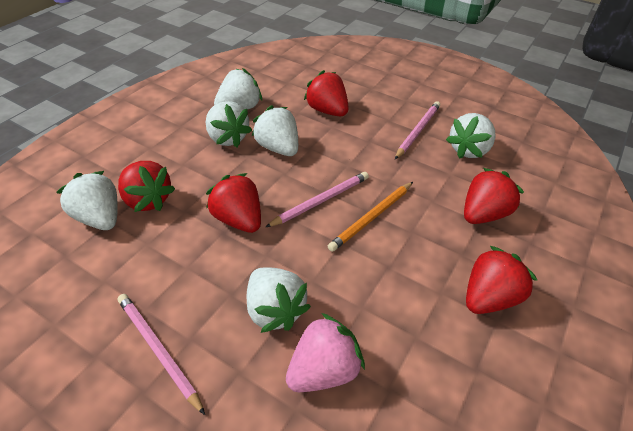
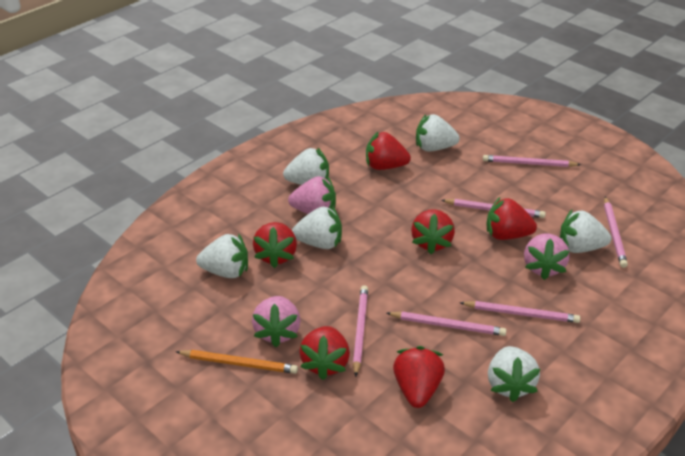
pink pencil: [118,294,205,415] [266,172,369,227] [395,101,440,159] = 3 -> [353,285,368,377] [386,312,507,336] [441,199,546,218] [460,301,580,323] [483,155,581,167] [604,197,628,268] = 6
pink strawberry: [286,313,365,392] = 1 -> [252,296,301,347] [288,176,336,214] [524,233,570,280] = 3
red strawberry: [118,161,175,212] [206,173,261,233] [304,70,349,116] [464,168,524,224] [466,246,537,314] = 5 -> [253,222,297,268] [299,326,350,380] [366,132,411,170] [393,346,445,408] [411,209,455,254] [487,197,537,240] = 6

